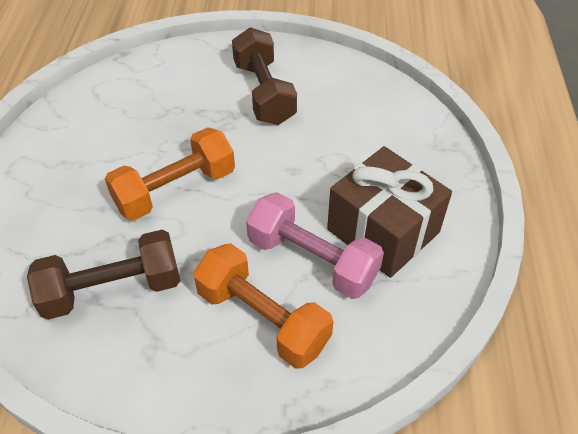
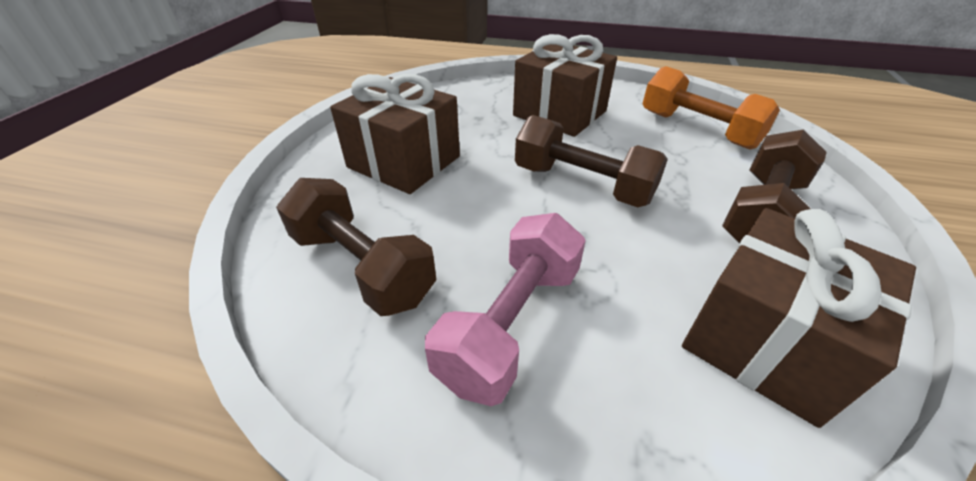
brown dumbbell: [27,230,180,320] [232,27,297,125] = 2 -> [276,178,436,316] [515,115,668,207] [722,130,827,243] = 3
brown gift: [327,146,452,278] = 1 -> [330,74,460,194] [513,34,617,137] [682,208,916,428] = 3
orange dumbbell: [105,127,235,221] [193,244,334,369] = 2 -> [642,66,780,150] = 1

